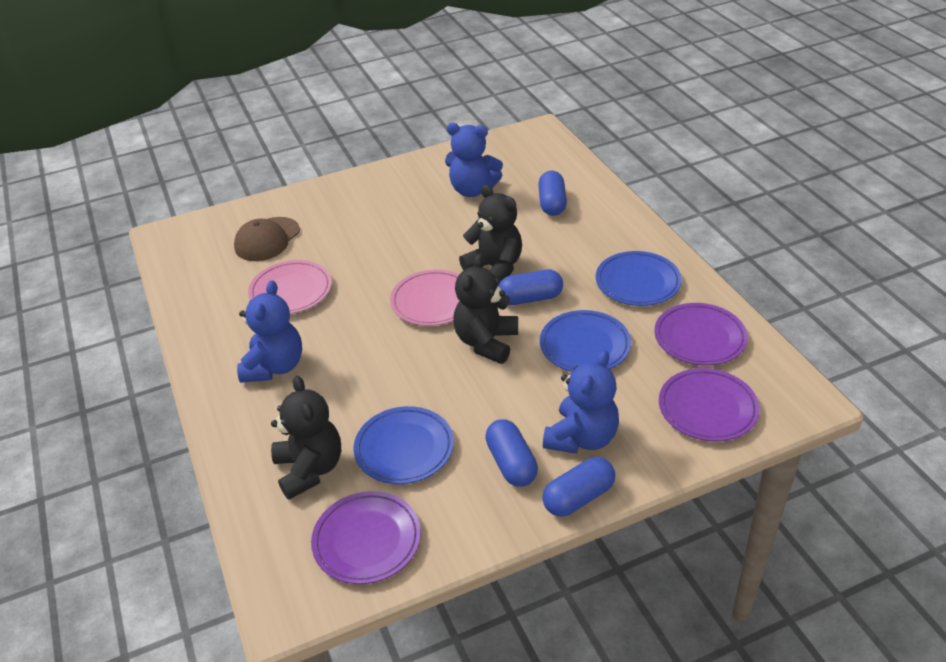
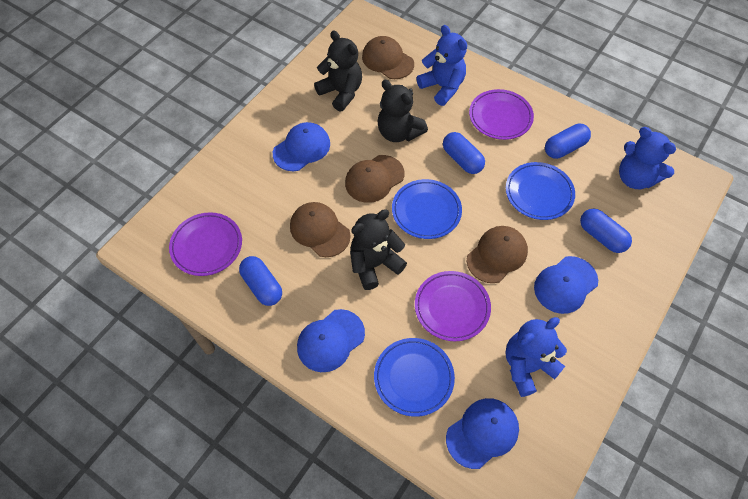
blue cap: none = 0 -> [273,122,330,171] [297,309,365,372] [446,398,519,469] [534,256,598,314] = 4
brown cap: [234,217,300,261] = 1 -> [290,202,351,257] [345,155,404,203] [362,36,414,79] [467,226,528,283] = 4
pink plate: [248,260,332,314] [390,270,459,326] = 2 -> none = 0

